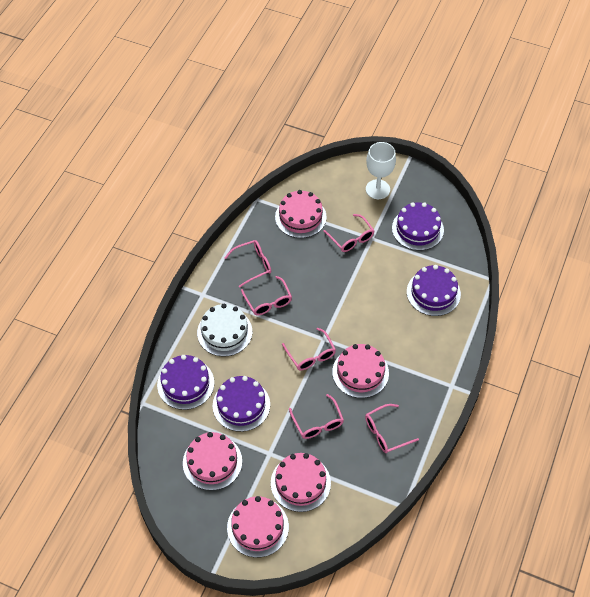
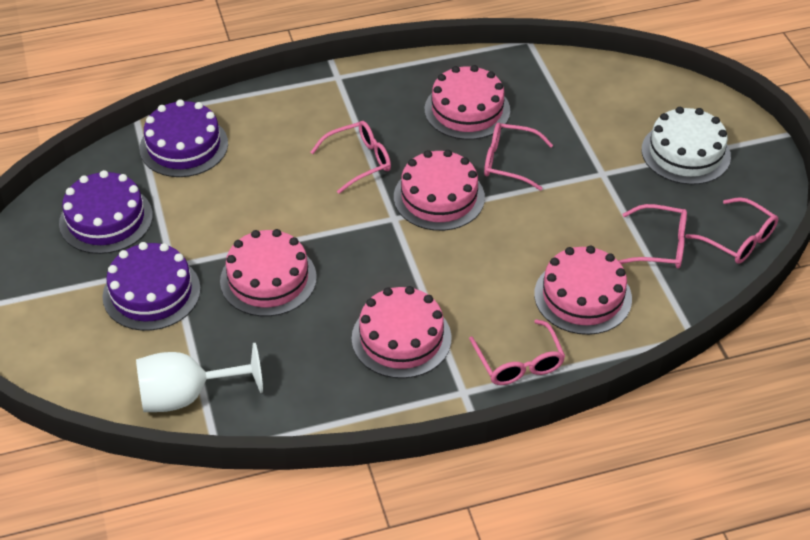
pink glasses: [224,240,271,287] [241,276,292,316] [282,328,336,370] [289,394,344,439] [323,214,375,252] [365,404,419,453] = 6 -> [311,121,391,194] [469,319,565,385] [484,123,553,191] [619,204,687,269] [685,197,778,264] = 5
purple cake: [157,355,214,410] [213,376,270,432] [392,202,444,251] [407,265,461,316] = 4 -> [59,170,153,254] [102,242,201,331] [140,99,228,177] = 3

